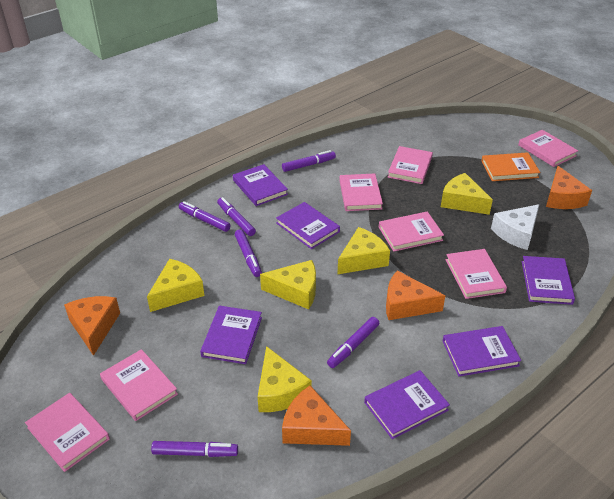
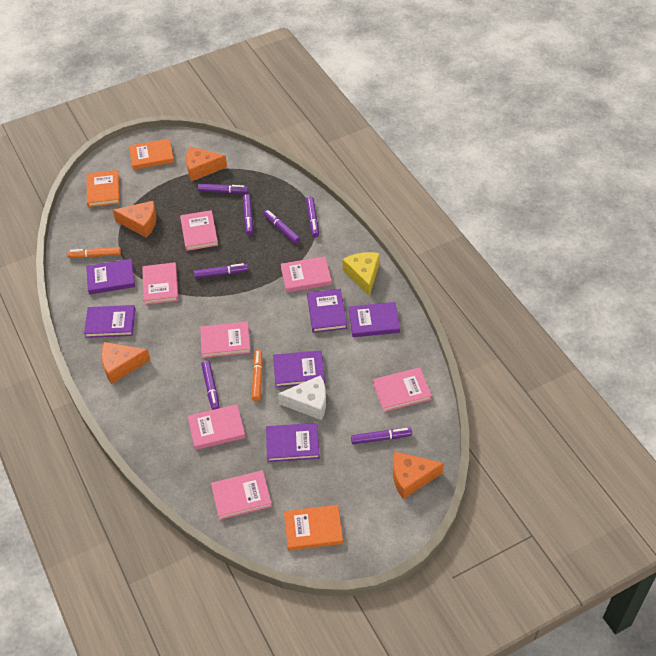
orange book: [482,152,540,181] = 1 -> [87,170,119,207] [129,139,174,170] [284,505,343,551] = 3
orange marker: none = 0 -> [67,247,121,258] [252,350,263,401] = 2
purple marker: [151,441,238,457] [179,201,231,232] [217,197,256,236] [235,229,262,277] [282,150,336,172] [327,317,379,368] = 6 -> [194,263,248,279] [198,184,248,194] [201,361,220,410] [243,194,253,235] [264,210,300,244] [306,196,319,237] [351,428,412,444] = 7
yellow cheese: [147,259,205,312] [258,346,312,412] [260,260,316,309] [338,227,390,274] [441,173,493,215] = 5 -> [343,252,380,296] = 1

